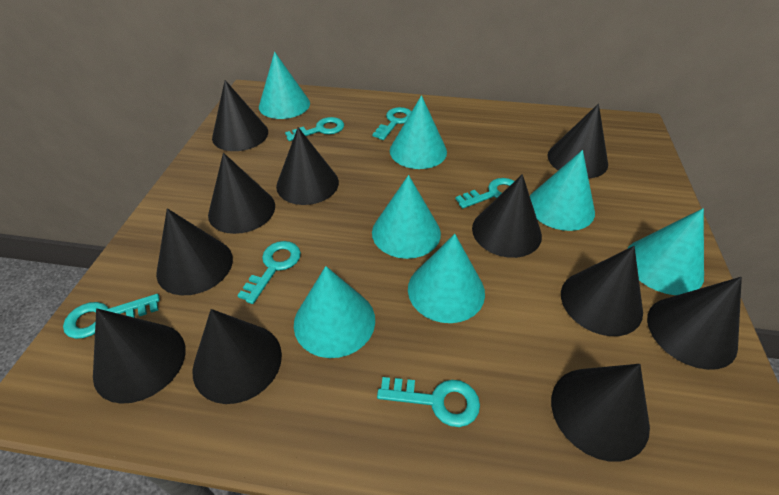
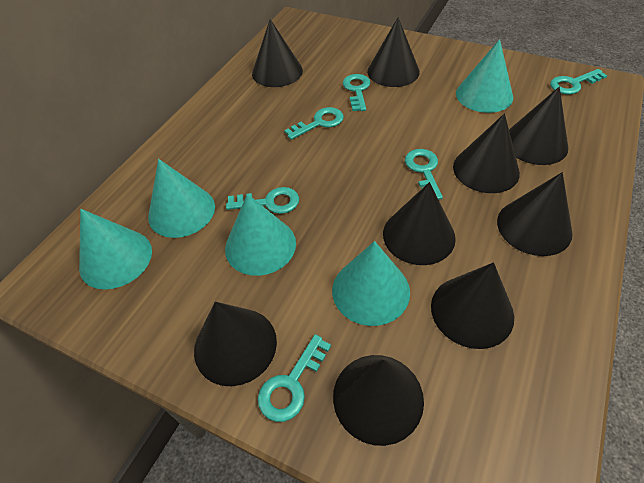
black cone: [93,308,186,404] [156,208,233,295] [193,309,282,404] [208,153,275,234] [212,80,268,151] [276,127,339,205] [472,174,542,258] [547,104,608,178] [551,364,650,462] [561,246,643,336] [647,277,742,370] = 11 -> [194,302,277,386] [252,19,303,87] [333,355,424,446] [367,17,420,87] [383,182,456,265] [431,262,514,349] [453,113,520,193] [497,172,573,256] [509,87,568,165] = 9
turquoise cone: [259,52,310,119] [294,266,375,358] [372,175,441,259] [390,95,447,169] [408,234,485,323] [530,150,595,231] [627,208,704,295] = 7 -> [79,209,152,290] [148,159,215,238] [225,194,296,276] [332,241,410,326] [456,39,513,113] = 5

